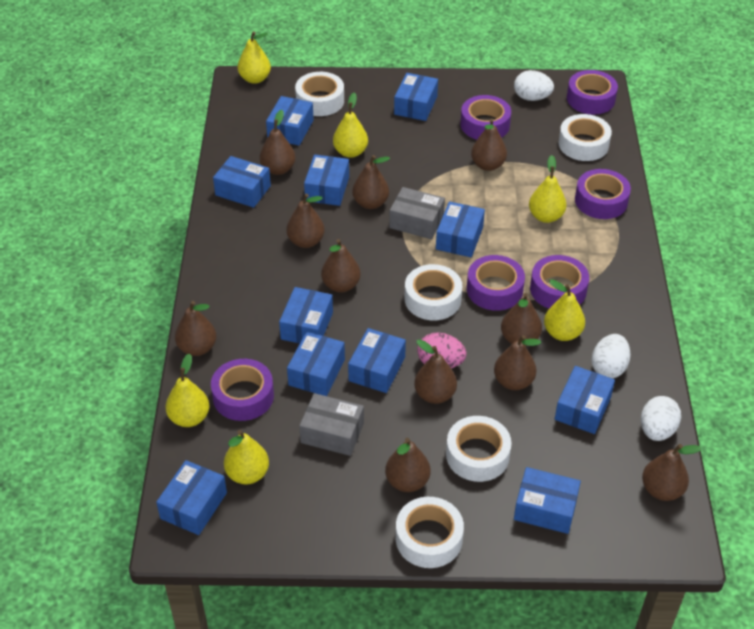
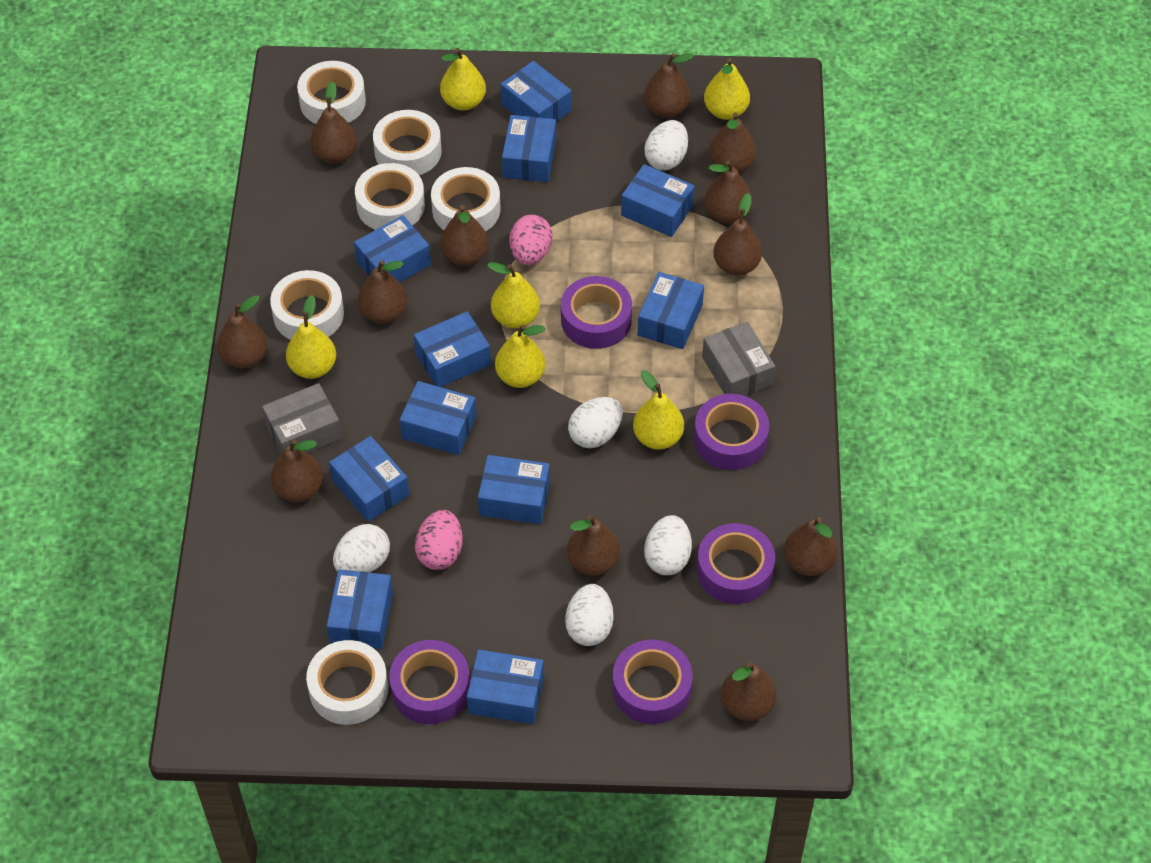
brown pear: [175,301,216,356] [260,110,296,175] [286,194,325,248] [321,239,361,293] [352,155,390,209] [385,438,430,492] [414,339,457,404] [471,119,507,171] [494,335,541,390] [501,293,542,346] [642,444,702,501] = 11 -> [217,295,268,368] [270,439,323,502] [310,81,357,164] [358,260,407,324] [440,205,489,266] [567,515,620,576] [644,53,694,118] [705,160,752,223] [709,112,756,173] [713,193,762,275] [721,662,777,721] [784,517,838,576] = 12
pink egg: [417,332,467,368] = 1 -> [415,510,463,570] [509,215,553,265] = 2
purple tape: [211,359,274,421] [460,95,511,140] [467,255,525,311] [530,255,589,308] [567,70,618,115] [575,169,631,219] = 6 -> [389,640,470,724] [561,276,632,349] [613,640,693,724] [694,394,769,470] [697,523,775,604] = 5
white egg: [514,70,554,101] [592,334,631,378] [641,396,681,441] = 3 -> [333,524,390,573] [565,584,614,646] [568,397,623,448] [644,120,688,170] [644,515,692,575] = 5
white tape: [295,72,344,116] [396,497,464,568] [405,264,462,320] [446,416,512,482] [558,114,612,161] = 5 -> [270,270,344,340] [297,61,366,124] [306,640,388,725] [355,163,425,230] [373,110,442,175] [431,167,501,231] = 6

